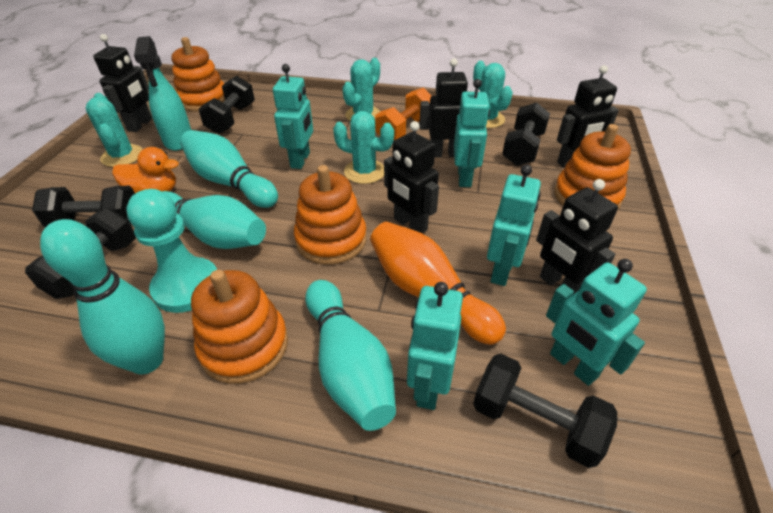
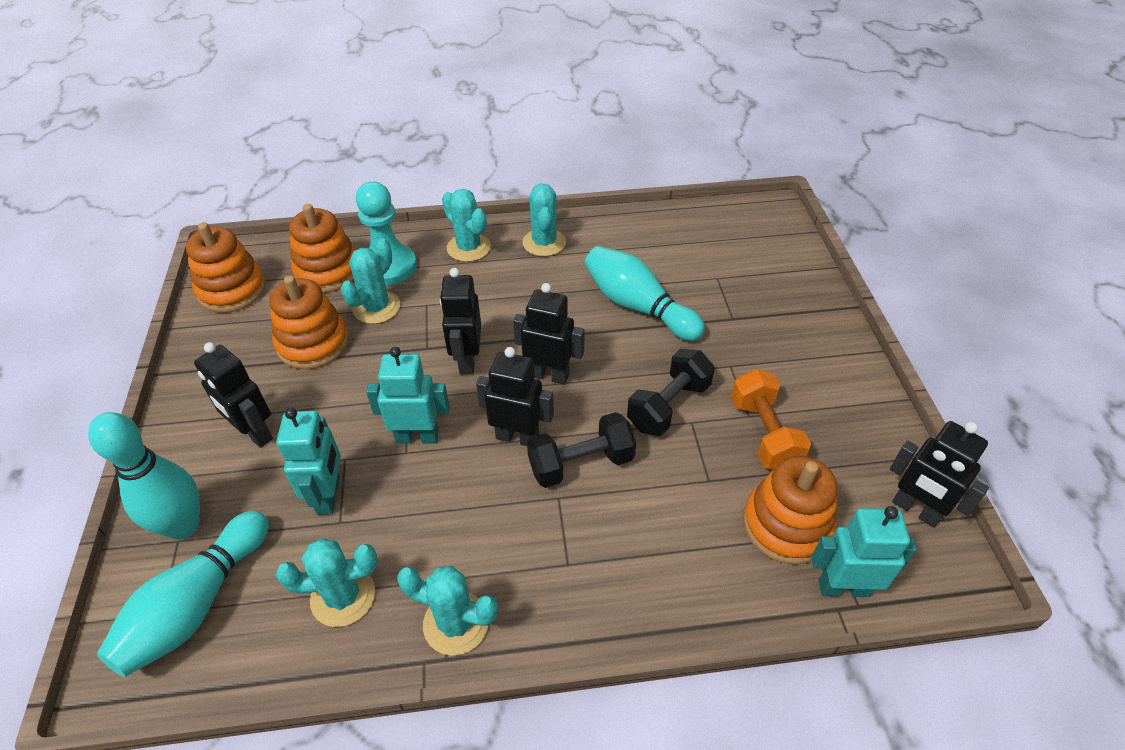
black dumbbell: [25,208,136,299] [32,186,135,227] [198,76,255,134] [473,354,617,468] [502,102,550,166] = 5 -> [527,412,636,488] [627,349,715,436] = 2
orange bowling pin: [370,222,506,345] = 1 -> none = 0
orange duck: [112,147,179,193] = 1 -> none = 0
turquoise bowling pin: [40,219,165,374] [162,191,266,249] [180,130,278,208] [305,280,396,431] = 4 -> [88,412,200,540] [97,511,269,677] [585,246,705,341] = 3
turquoise cactus: [86,93,143,167] [333,111,394,184] [342,58,380,121] [473,61,513,128] = 4 -> [276,538,377,627] [340,239,400,324] [397,566,498,655] [442,189,491,262] [523,183,566,256] = 5
turquoise robot: [273,64,313,169] [407,282,463,410] [454,79,490,187] [487,165,541,286] [546,259,647,386] = 5 -> [276,408,341,515] [366,347,449,444] [811,506,917,597] = 3
turquoise spray bottle: [134,36,191,151] = 1 -> none = 0

